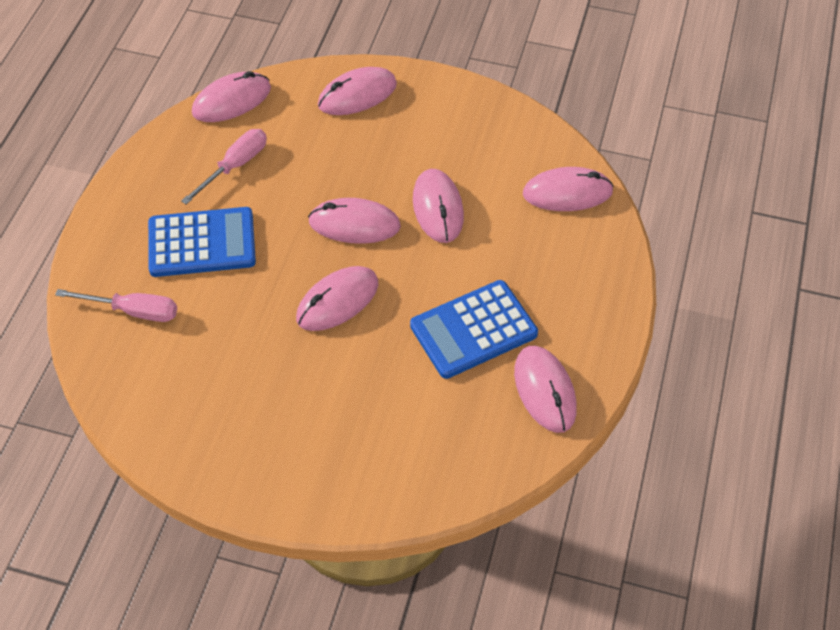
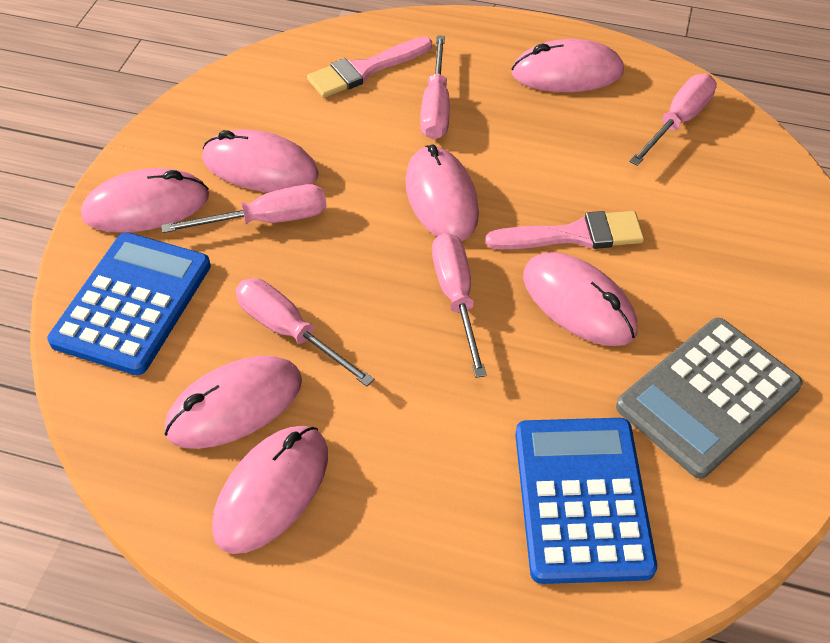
grey calculator: none = 0 -> [616,318,802,479] = 1
pink brush: none = 0 -> [307,36,432,98] [485,211,644,249] = 2
pink screwdriver: [55,289,177,322] [181,129,267,205] = 2 -> [161,184,327,233] [236,278,374,387] [420,36,450,140] [432,233,487,378] [629,74,717,166] = 5

